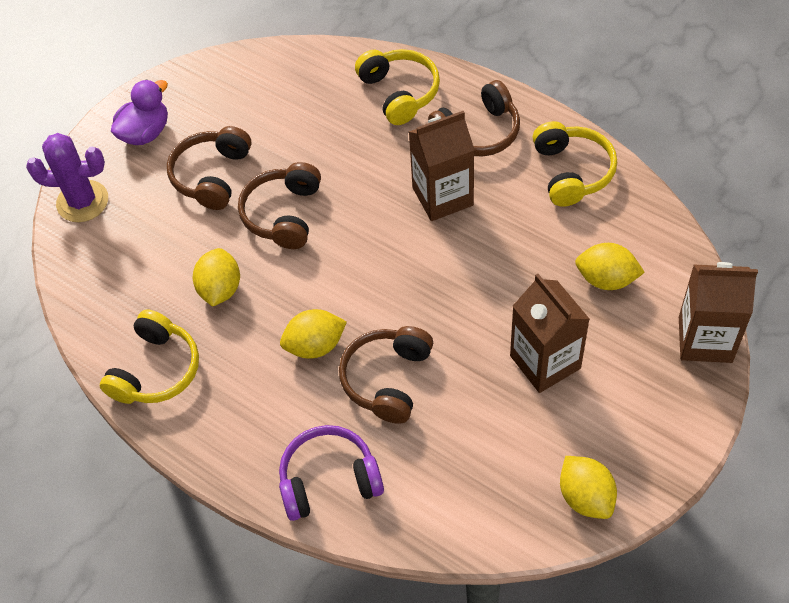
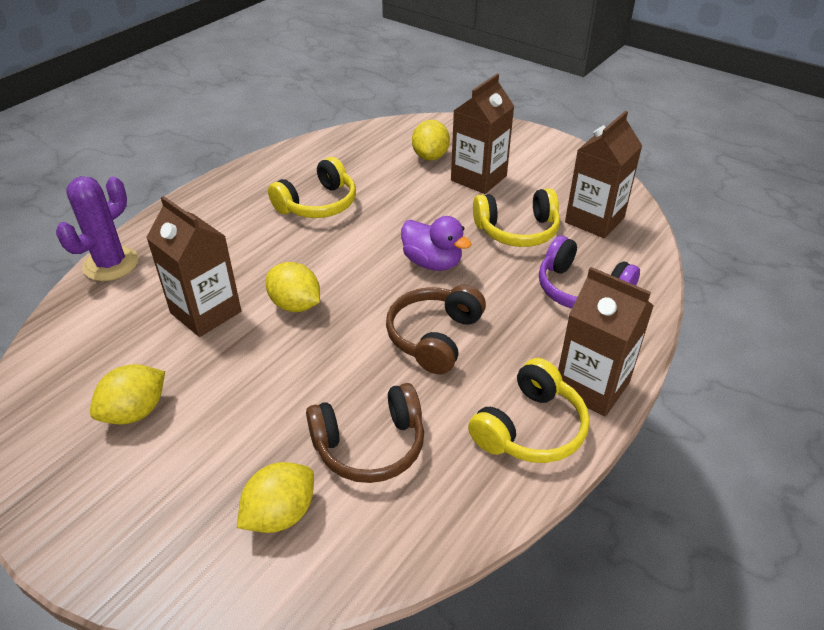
brown carton: [409,111,474,221] [510,274,590,393] [679,262,758,363] = 3 -> [146,196,241,337] [451,74,514,194] [558,267,654,417] [565,111,642,238] = 4
brown headphones: [167,126,252,210] [238,162,321,249] [339,326,433,424] [428,80,520,157] = 4 -> [306,383,424,483] [386,285,486,374] = 2

